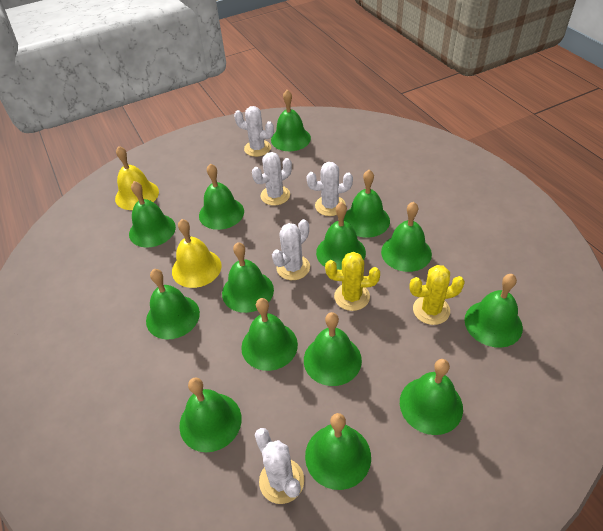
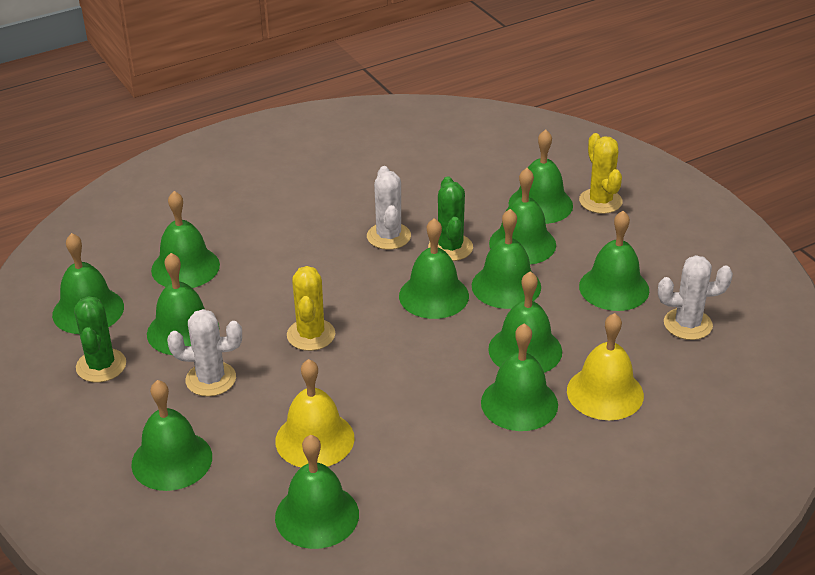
green bell: [129,181,176,247] [146,269,200,339] [179,377,242,452] [199,163,244,230] [222,242,274,313] [241,298,298,371] [271,90,311,151] [304,312,362,386] [305,413,371,490] [316,202,366,270] [344,170,390,238] [381,202,432,272] [400,359,463,435] [464,274,523,348] = 14 -> [52,233,124,334] [131,380,212,491] [147,253,220,355] [151,191,220,288] [275,435,359,549] [399,218,469,319] [472,209,541,309] [481,323,558,431] [488,271,562,373] [489,168,556,265] [509,129,573,224] [579,211,649,311] = 12
green cactus: none = 0 -> [74,296,126,382] [428,176,473,261] = 2
white cactus: [234,106,274,157] [252,152,292,206] [255,428,304,504] [272,219,310,280] [306,162,353,216] = 5 -> [167,309,242,396] [367,166,411,250] [658,255,733,340] = 3

